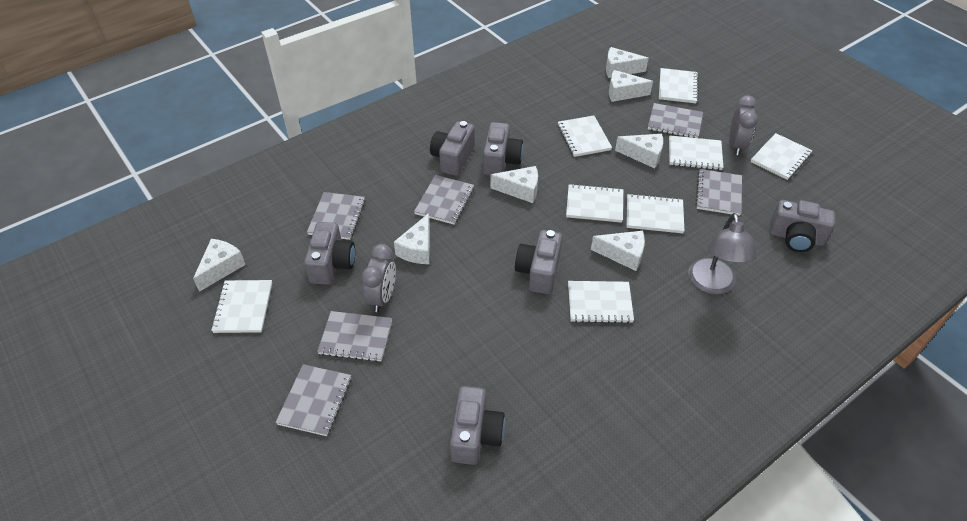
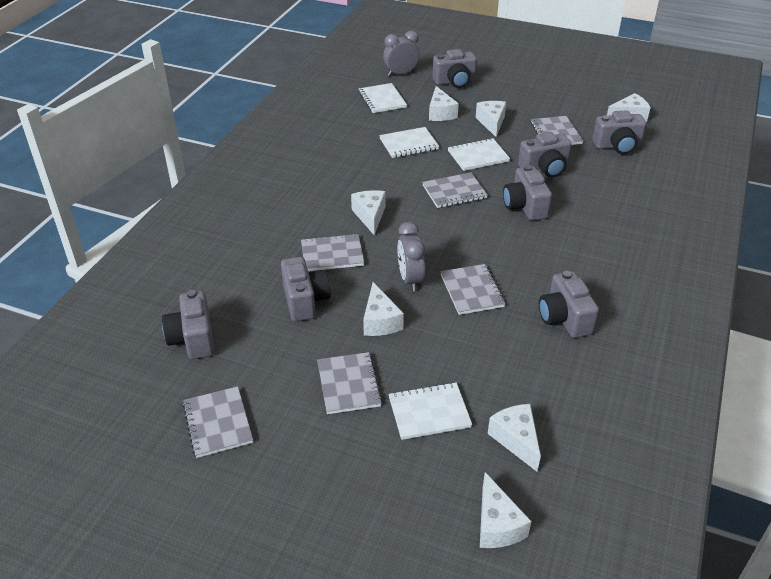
grey camera: [304,222,355,285] [430,121,475,176] [450,386,505,465] [483,122,523,176] [515,230,562,294] [770,200,835,252] = 6 -> [162,290,214,359] [281,257,330,321] [432,49,477,88] [503,165,552,221] [518,132,572,178] [539,271,599,338] [593,110,646,154] = 7
grey lamp: [688,213,757,294] = 1 -> none = 0
white notebook: [211,280,272,333] [557,116,612,157] [566,184,623,223] [568,281,634,323] [626,194,684,233] [659,68,699,103] [669,135,724,170] [751,133,813,180] = 8 -> [358,83,407,113] [379,127,439,158] [388,382,472,440] [448,138,510,171] = 4

